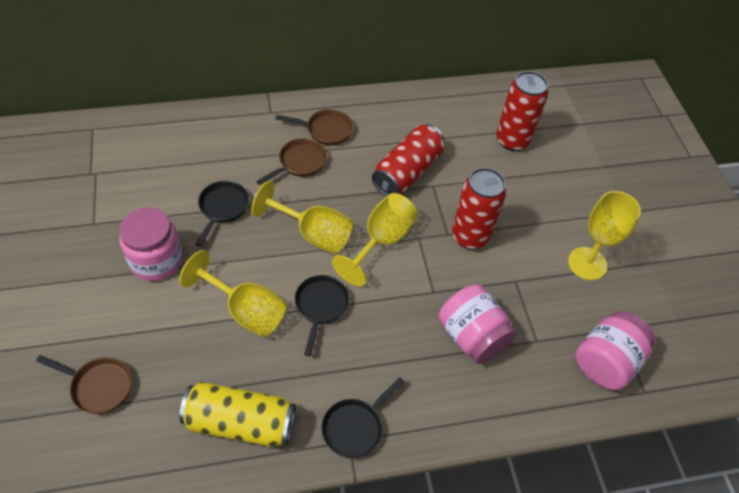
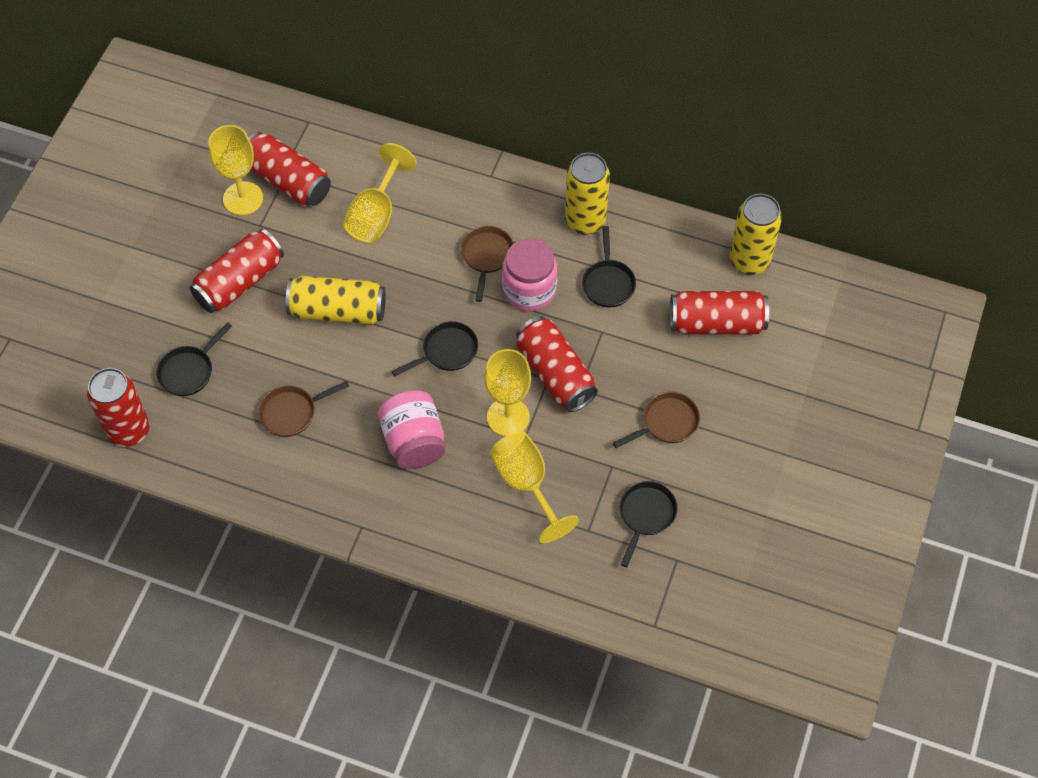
black pan: [195,181,249,247] [295,275,349,356] [321,377,405,458] = 3 -> [156,322,232,396] [392,321,478,376] [582,226,636,307] [619,481,678,567] = 4
pink jar: [119,207,183,281] [438,284,517,364] [575,311,655,390] = 3 -> [378,390,445,469] [502,239,557,311] = 2
red can: [372,124,445,196] [452,168,506,250] [496,71,548,151] = 3 -> [87,368,150,447] [190,229,284,313] [248,132,331,206] [516,316,598,412] [670,291,769,334] = 5
yellow can: [179,382,296,447] = 1 -> [286,276,386,325] [565,153,610,234] [730,193,782,275] = 3

